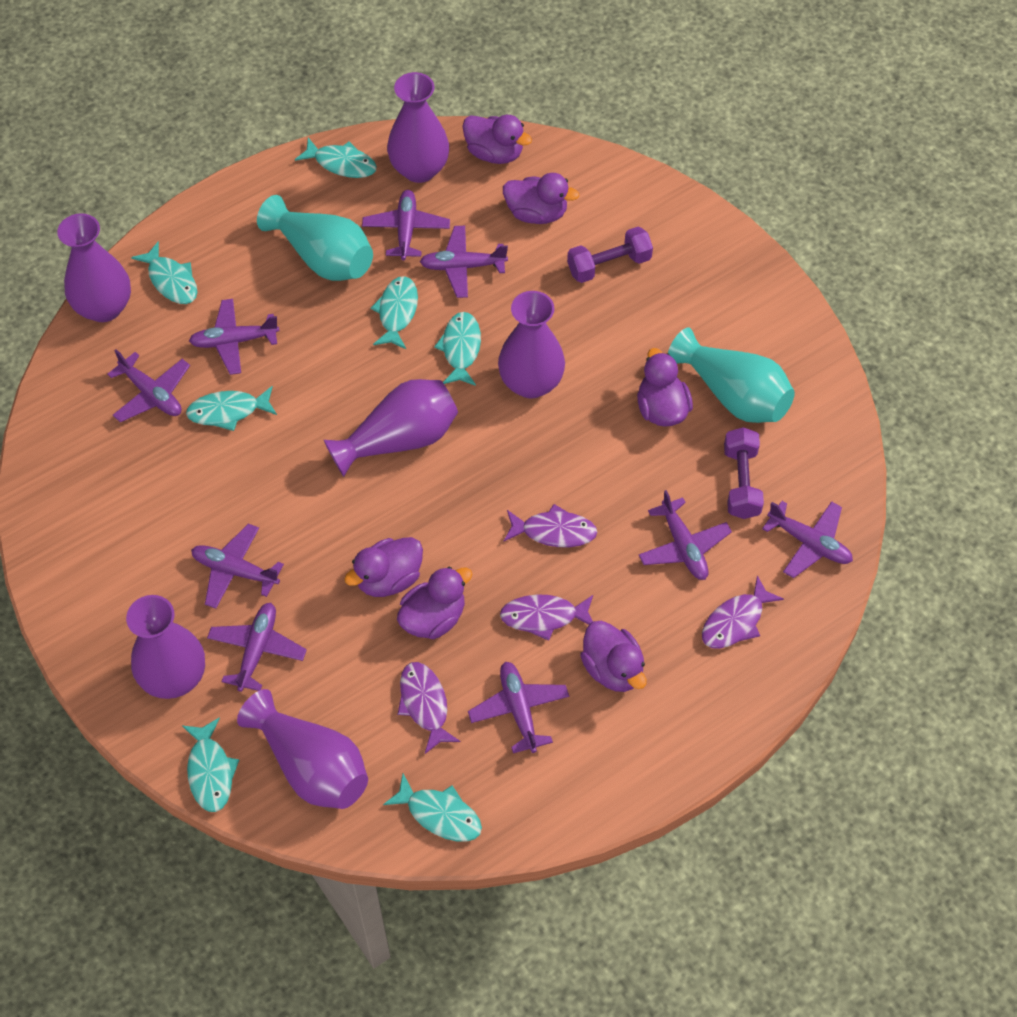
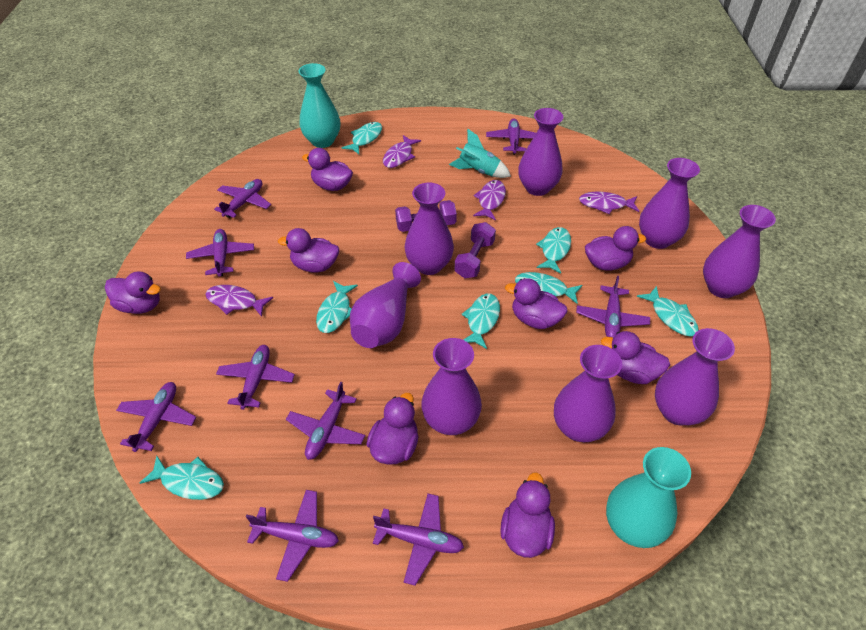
purple duck: [344,537,423,597] [397,566,472,639] [462,115,532,164] [503,173,579,224] [580,621,647,692] [637,348,693,427] = 6 -> [105,271,161,314] [278,228,339,272] [302,148,353,191] [366,393,419,465] [500,472,555,558] [505,278,567,329] [585,226,646,270] [601,331,670,384] = 8
purple vase: [57,213,131,322] [126,595,205,699] [237,689,368,809] [324,379,458,477] [387,72,449,183] [498,291,565,399] = 6 -> [350,262,421,348] [405,183,454,275] [421,338,482,435] [518,108,563,196] [554,345,622,442] [639,158,700,249] [655,328,735,425] [703,205,776,298] = 8
turquoise rocket: none = 0 -> [449,129,511,178] = 1

